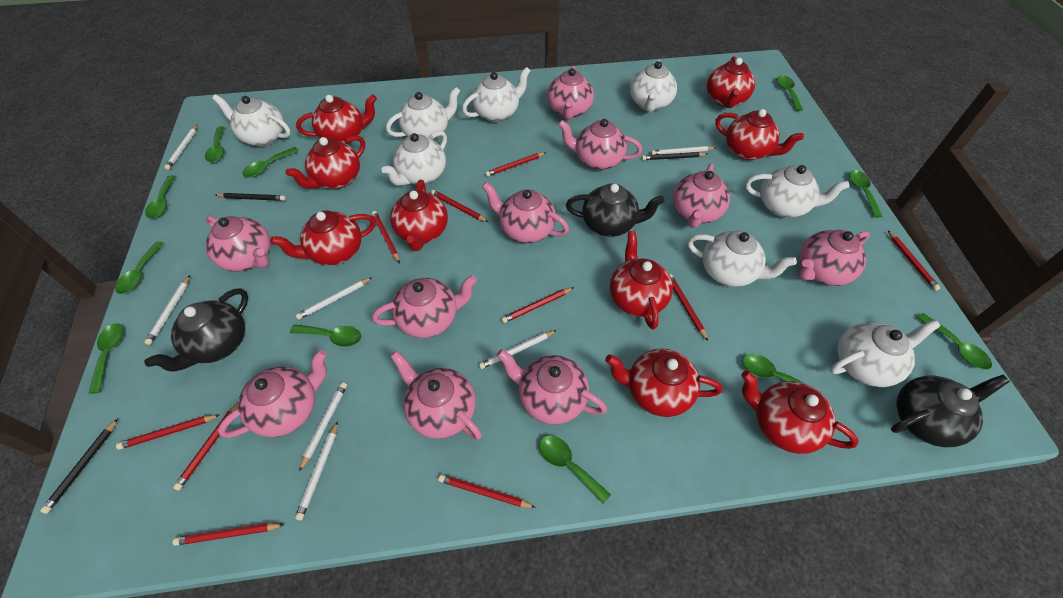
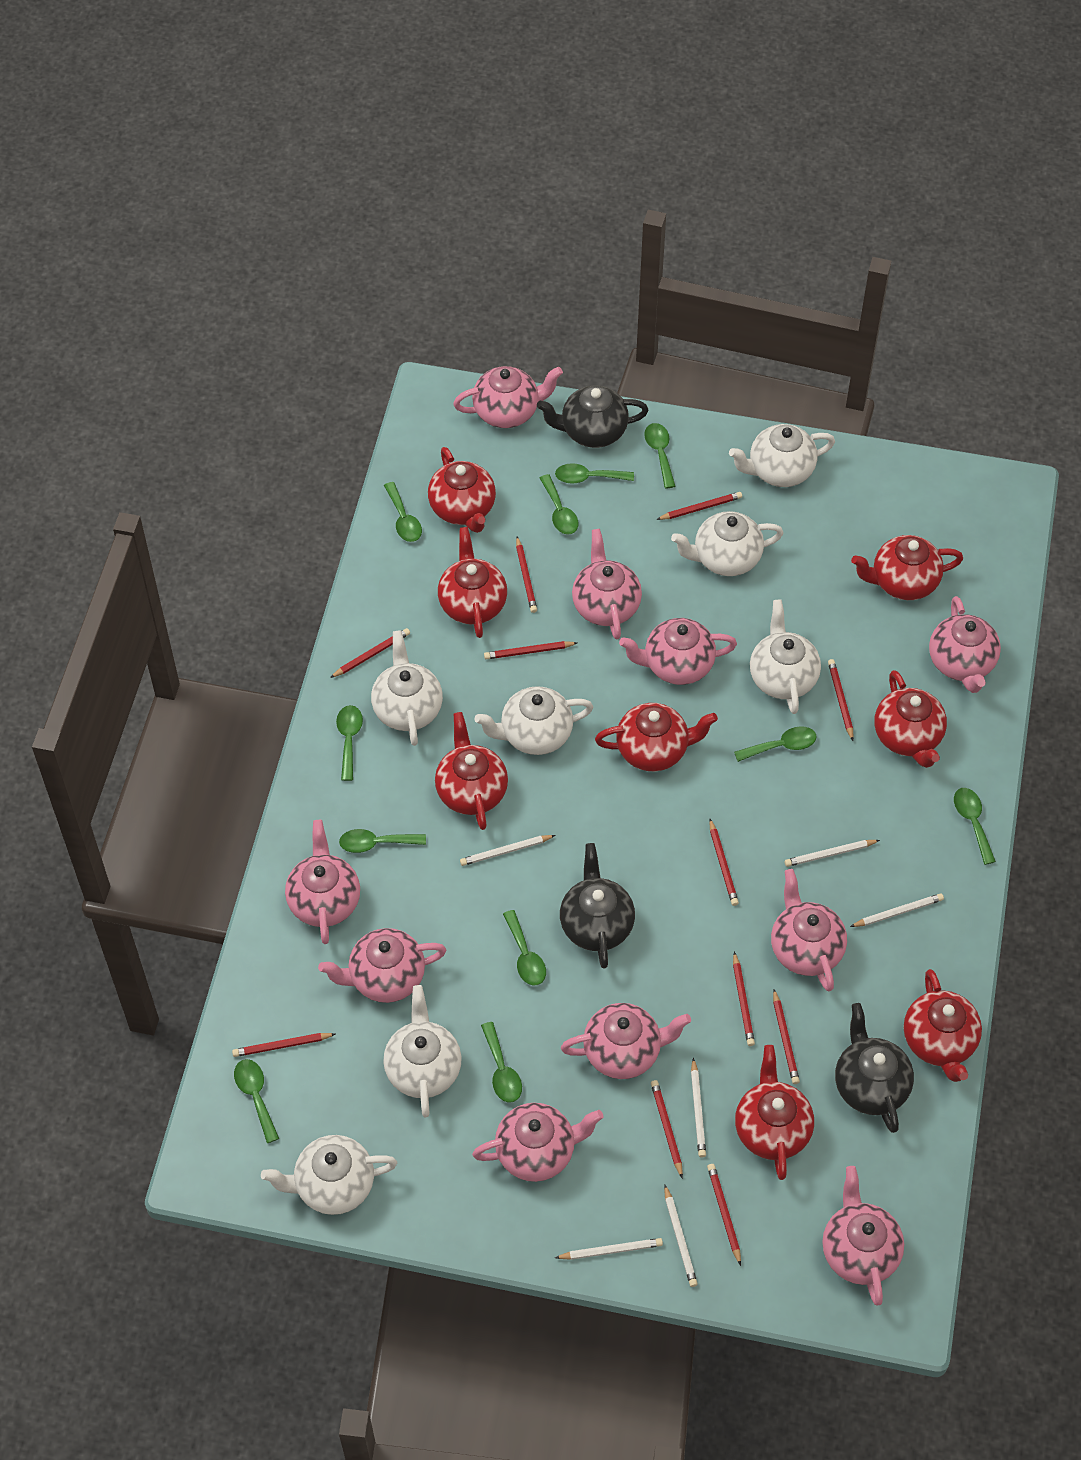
black pencil: [40,418,118,514] [215,193,286,201] [642,152,707,160] = 3 -> none = 0
red pencil: [116,415,219,450] [173,403,238,491] [173,523,285,546] [372,211,400,263] [431,190,488,222] [438,474,536,508] [485,152,546,177] [501,287,574,323] [669,274,708,341] [888,231,940,291] = 10 -> [232,1033,335,1057] [330,628,410,678] [484,641,577,659] [516,537,537,613] [651,1080,683,1178] [656,492,742,520] [707,1164,741,1266] [709,819,739,906] [733,952,755,1046] [773,989,800,1084] [828,659,854,741] = 11
red teapot: [270,211,376,266] [286,135,365,189] [296,94,377,144] [390,180,448,251] [605,348,722,417] [610,231,673,330] [707,56,755,108] [715,109,804,160] [741,370,859,454] = 9 -> [428,447,496,533] [435,712,508,830] [438,527,507,638] [595,703,718,771] [735,1045,814,1180] [851,535,963,600] [874,670,947,768] [904,969,982,1082] = 8
white pencil: [144,275,190,345] [164,125,198,170] [295,421,338,520] [296,277,373,320] [299,382,347,472] [479,330,557,369] [651,146,716,155] = 7 -> [460,835,556,866] [555,1238,663,1260] [664,1185,698,1287] [691,1058,706,1157] [785,840,880,867] [850,893,944,927] = 6
white teapot: [212,94,291,146] [382,131,447,186] [386,87,460,140] [462,67,530,122] [630,60,677,112] [687,231,797,287] [745,165,850,218] [830,319,940,387] = 8 -> [261,1135,397,1215] [371,630,443,746] [383,985,462,1117] [475,686,593,755] [671,511,783,576] [729,424,835,487] [750,599,821,714] = 7

